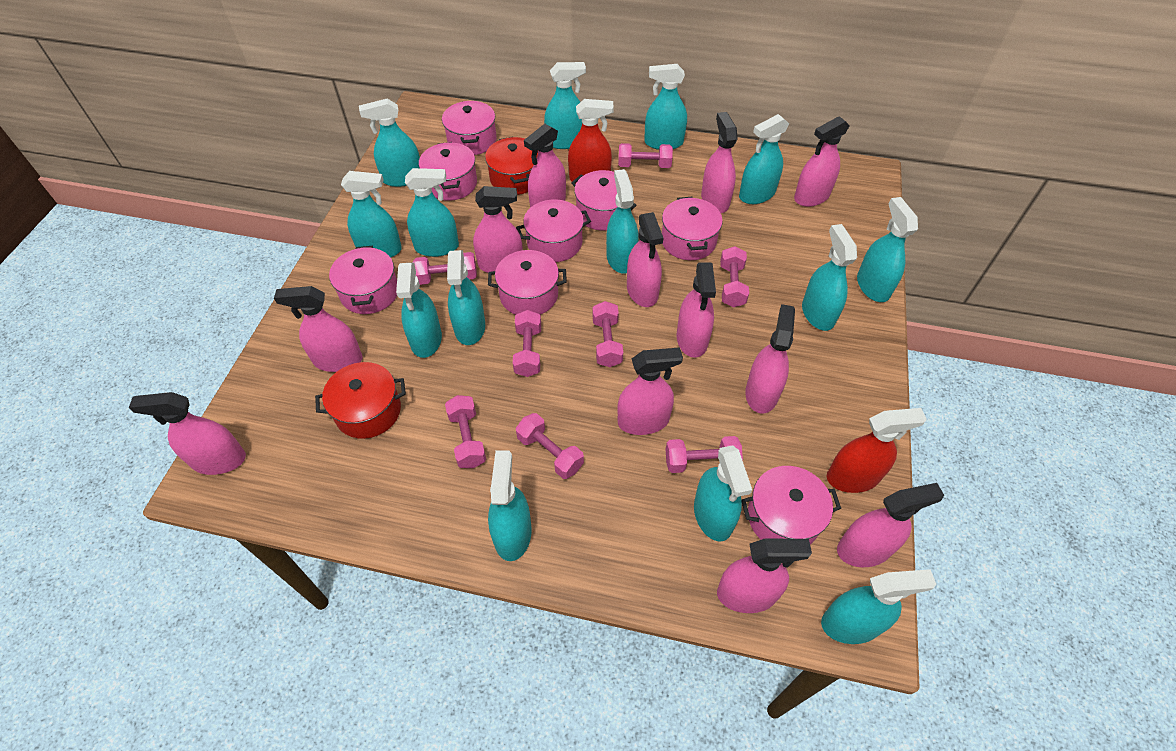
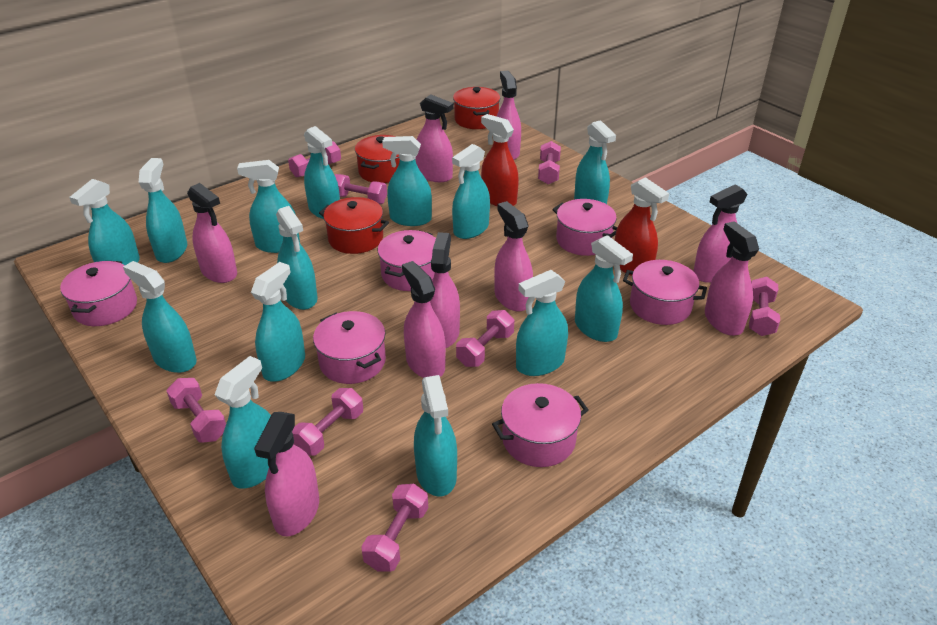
pink pot: [329,246,397,314] [419,142,477,201] [442,101,497,155] [488,250,567,315] [516,199,591,262] [571,170,636,231] [662,197,723,260] [741,466,841,544] = 8 -> [60,261,137,326] [313,311,386,384] [378,230,436,291] [492,383,588,467] [552,199,617,256] [623,260,707,325] = 6
pink spray bottle: [129,392,246,475] [274,286,362,372] [473,186,523,273] [524,124,566,207] [617,347,683,435] [627,212,663,307] [677,262,716,358] [701,112,738,213] [717,538,812,613] [745,304,795,414] [794,116,849,207] [837,483,944,567] = 12 -> [187,183,237,283] [254,412,319,536] [402,261,446,378] [415,94,454,182] [430,232,460,348] [494,201,533,311] [497,71,521,160] [693,184,748,283] [705,221,759,336] = 9
red pot: [315,362,406,439] [485,137,538,195] = 2 -> [319,197,389,254] [355,135,400,183] [453,87,500,129] = 3

